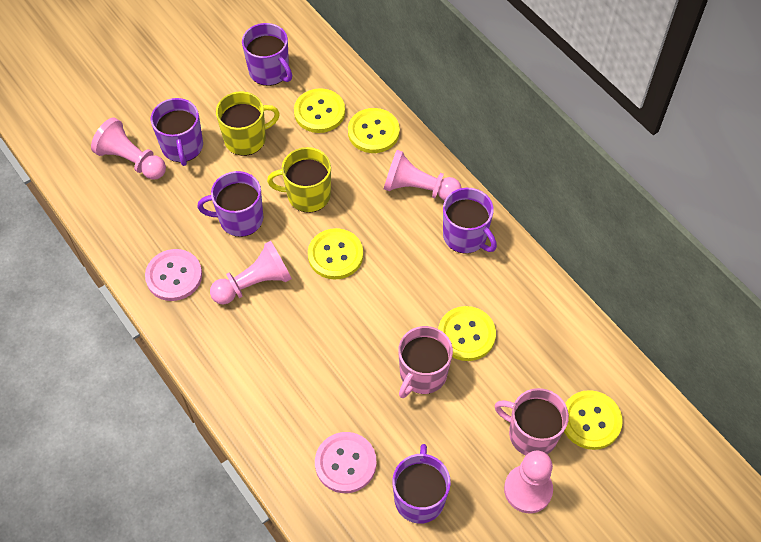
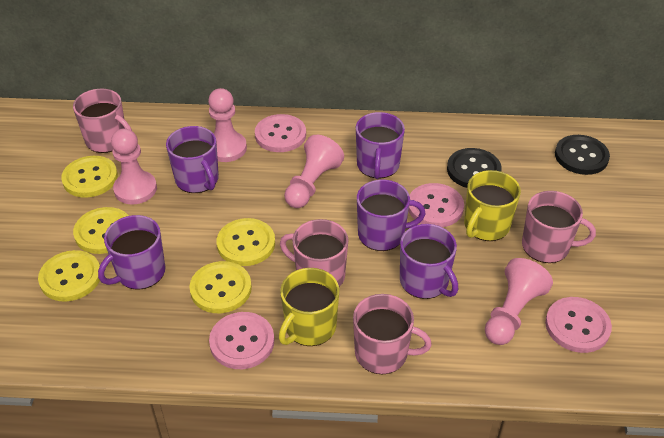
black button: none = 0 -> [447,148,502,188] [555,135,610,175] = 2
pink button: [145,249,202,301] [315,432,377,493] = 2 -> [209,312,274,369] [255,114,306,152] [409,183,464,227] [545,297,612,353] = 4
pink mug: [398,326,453,398] [494,388,569,455] = 2 -> [73,89,132,153] [280,219,348,287] [353,294,432,374] [522,191,596,263] = 4

